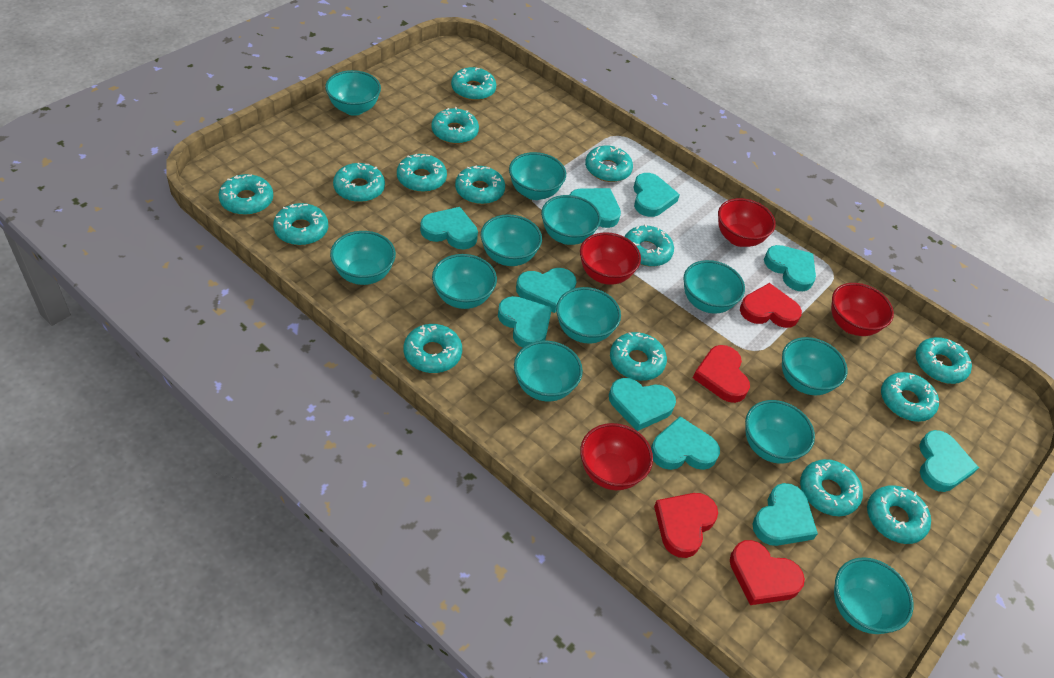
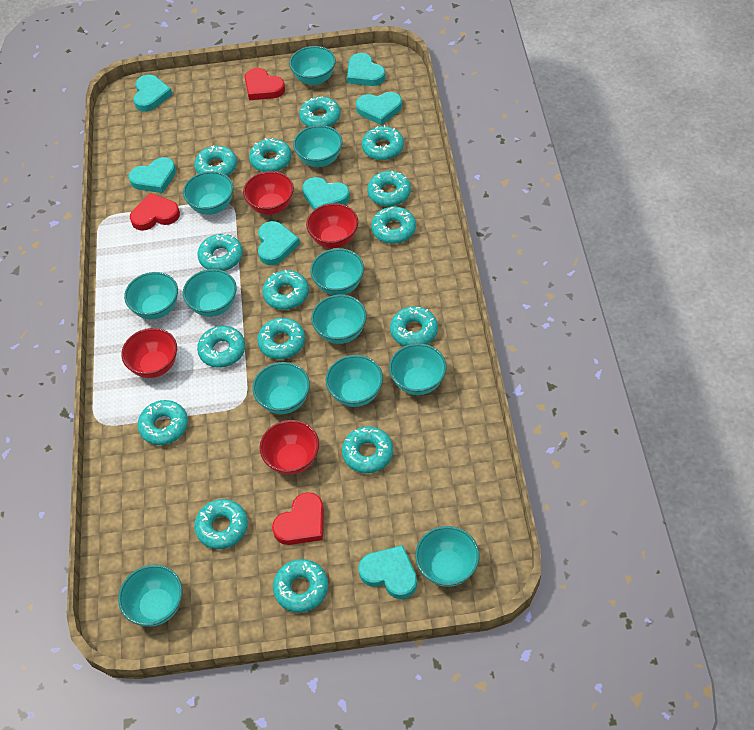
red heart: [654,493,718,558] [693,345,750,403] [730,540,805,605] [740,283,802,328] = 4 -> [130,193,180,231] [245,68,285,100] [272,492,324,545] = 3
turquoise heart: [420,207,478,250] [498,296,552,348] [516,268,576,313] [570,188,621,228] [609,378,676,431] [633,173,680,217] [651,416,720,470] [752,483,818,546] [764,245,816,291] [919,430,979,492] = 10 -> [128,157,176,193] [133,75,173,112] [258,221,300,265] [302,177,350,210] [347,53,385,86] [356,92,402,125] [358,545,417,599] = 7

